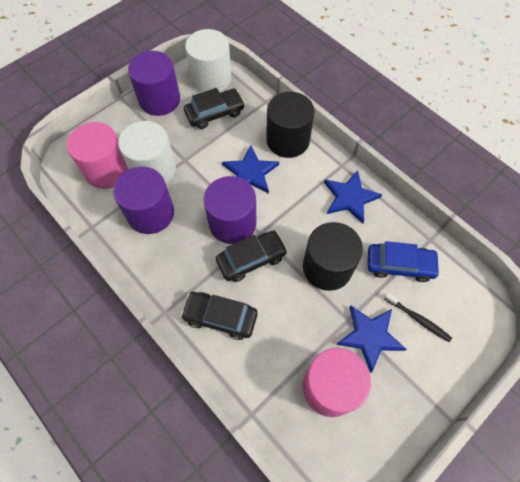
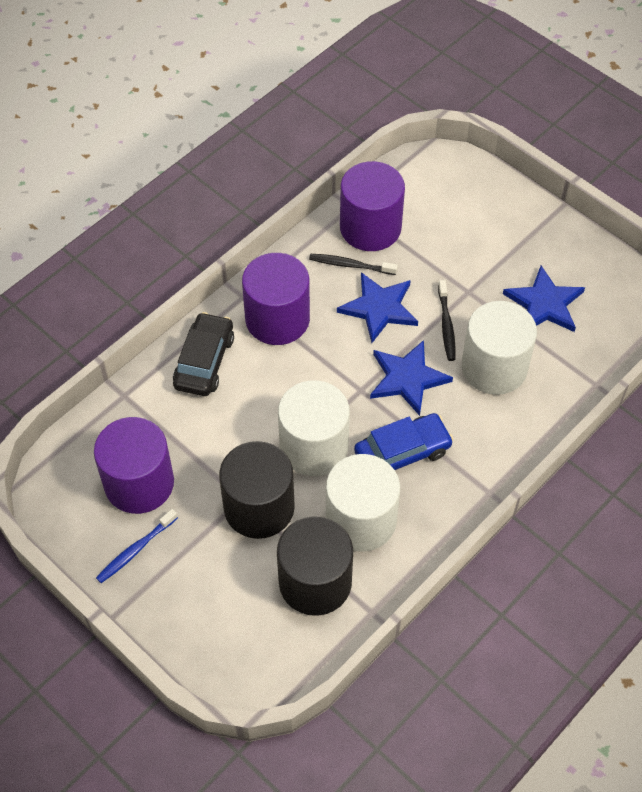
black car: [181,292,258,340] [184,88,245,129] [216,230,288,282] = 3 -> [173,312,234,396] = 1
black toothbrush: [384,293,452,342] = 1 -> [309,254,398,275] [438,280,456,361] = 2
blue toothbrush: none = 0 -> [96,509,178,583] = 1
pink cylinder: [67,122,129,189] [303,348,371,417] = 2 -> none = 0
white cylinder: [118,121,176,183] [185,29,231,92] = 2 -> [278,380,350,476] [326,454,400,552] [461,301,537,395] = 3

